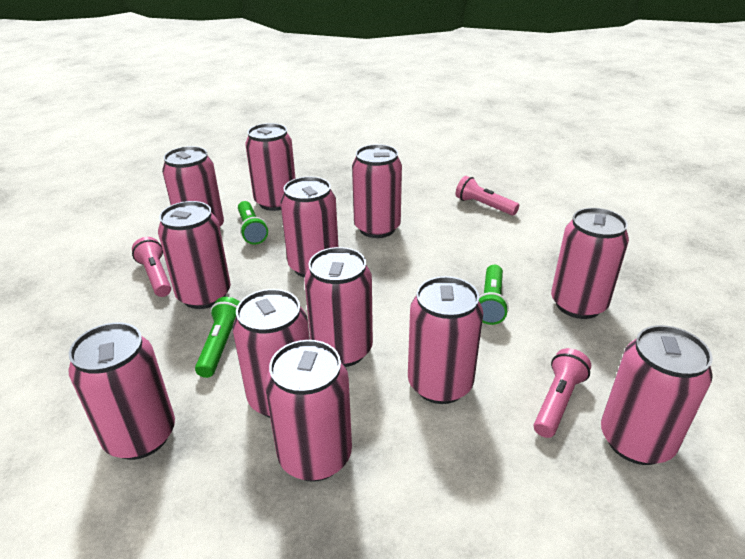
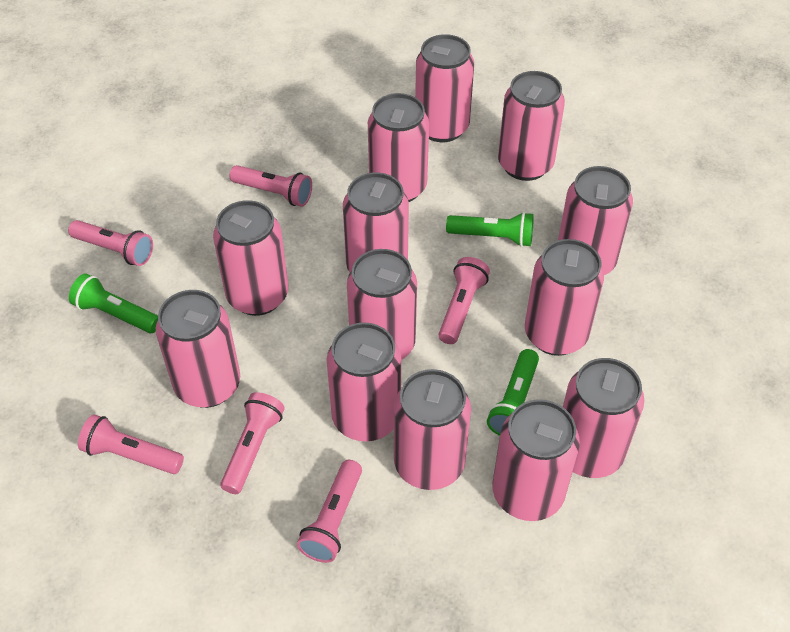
pink can: [69,322,175,460] [158,201,231,309] [162,146,224,227] [233,289,310,418] [245,123,296,211] [265,340,352,482] [280,176,338,278] [304,247,373,367] [352,144,402,238] [408,276,483,404] [551,208,629,319] [601,325,713,465] = 12 -> [156,290,240,408] [213,200,288,316] [326,322,401,442] [343,173,409,272] [347,249,417,360] [368,93,429,202] [394,369,471,490] [415,34,474,142] [493,399,580,521] [498,71,565,181] [525,239,604,356] [558,166,633,275] [563,358,644,478] = 13
pink flashlight: [132,237,171,297] [456,176,519,216] [534,348,591,438] = 3 -> [68,220,153,266] [78,415,184,474] [220,392,285,494] [230,165,312,207] [297,460,362,563] [438,257,490,344] = 6

